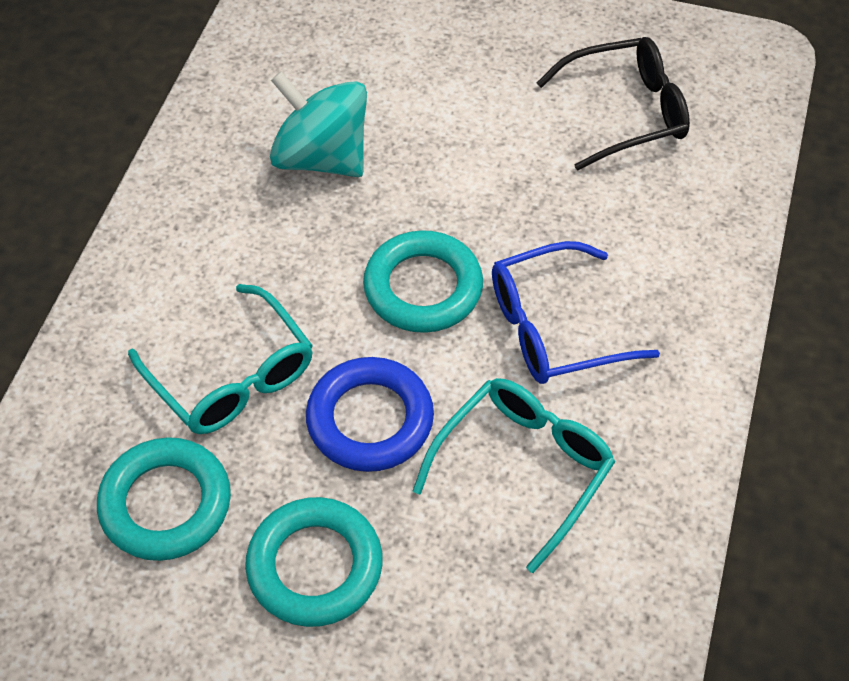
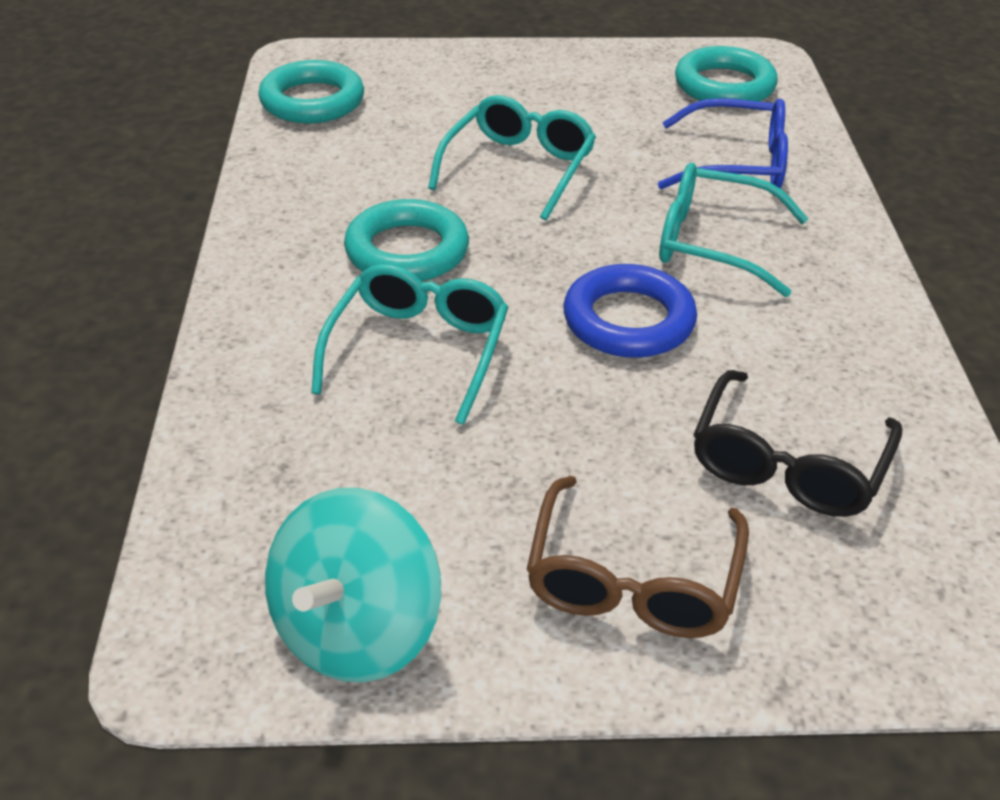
brown glasses: none = 0 -> [526,476,749,638] = 1
turquoise glasses: [128,284,313,434] [413,378,615,573] = 2 -> [311,264,508,425] [428,95,596,220] [659,163,808,297] = 3

